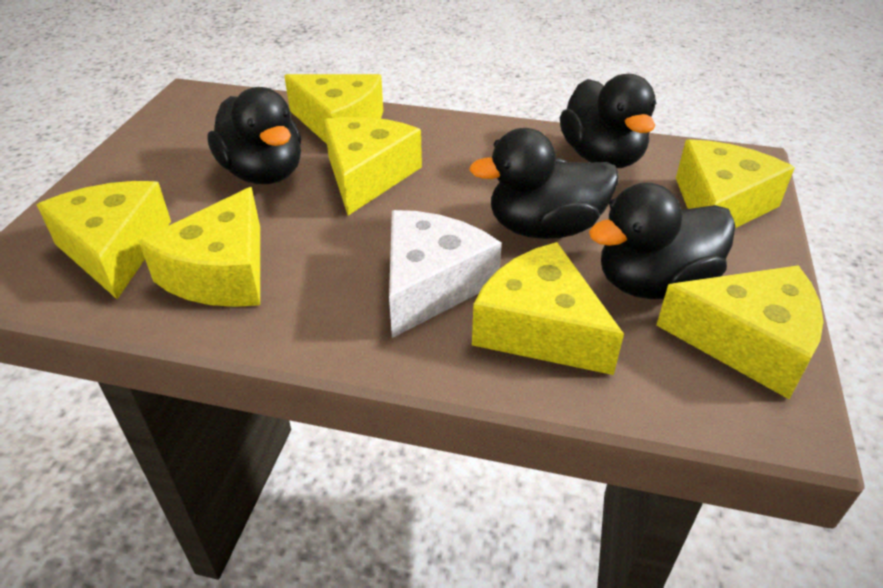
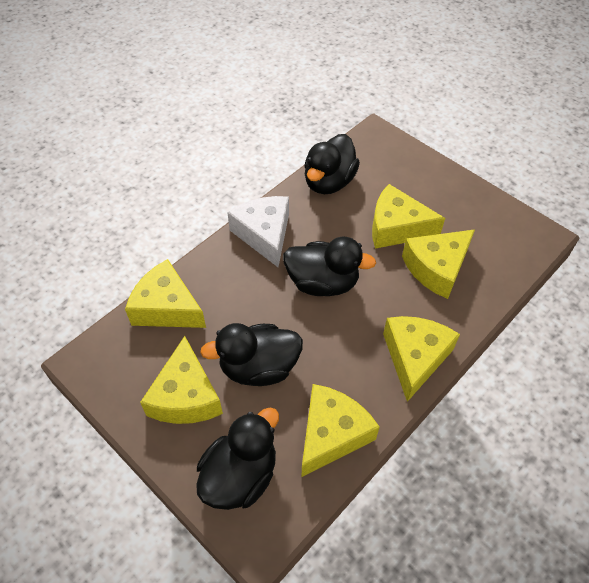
yellow cheese: [37,181,171,299] [139,187,260,307] [284,74,383,144] [324,117,422,215] [472,242,624,375] [656,265,823,399] [676,139,795,228] = 7 -> [125,259,206,328] [140,336,223,424] [301,384,380,477] [372,184,445,249] [383,316,460,402] [402,229,475,299] = 6

